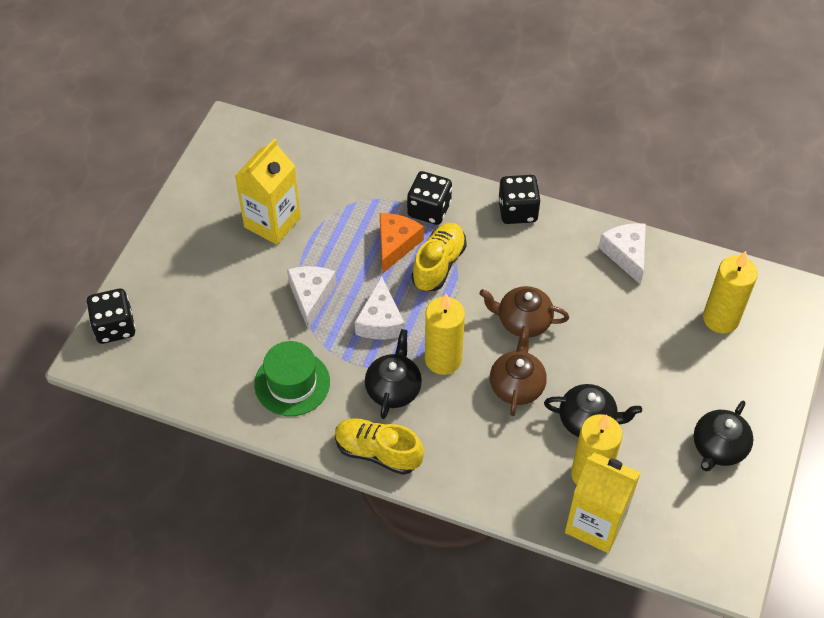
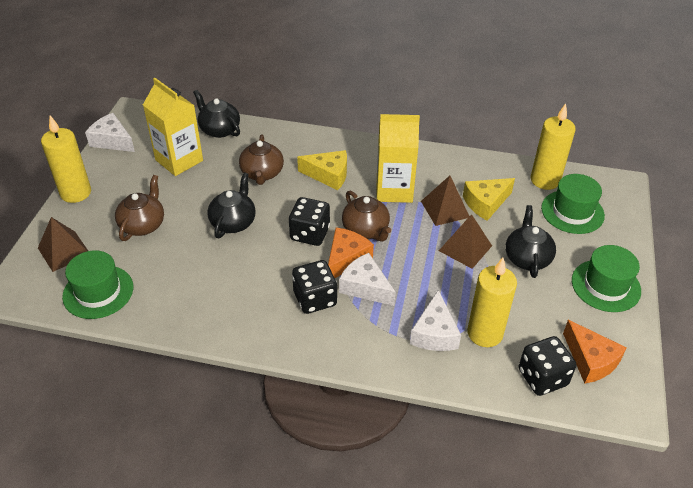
brown pyramid: none = 0 -> [38,217,88,272] [421,176,469,226] [439,214,492,269] = 3
brown teapot: [479,286,569,337] [490,326,547,416] = 2 -> [115,175,164,241] [239,135,284,185] [342,191,391,242] = 3
green hat: [254,341,330,416] = 1 -> [62,250,133,319] [541,174,605,234] [572,245,641,312] = 3
orange cheese: [380,213,424,274] = 1 -> [328,228,374,278] [563,320,627,384] = 2
yellow cheese: none = 0 -> [297,150,347,190] [463,178,515,221] = 2
yellow shoe: [335,418,424,475] [412,223,467,291] = 2 -> none = 0

